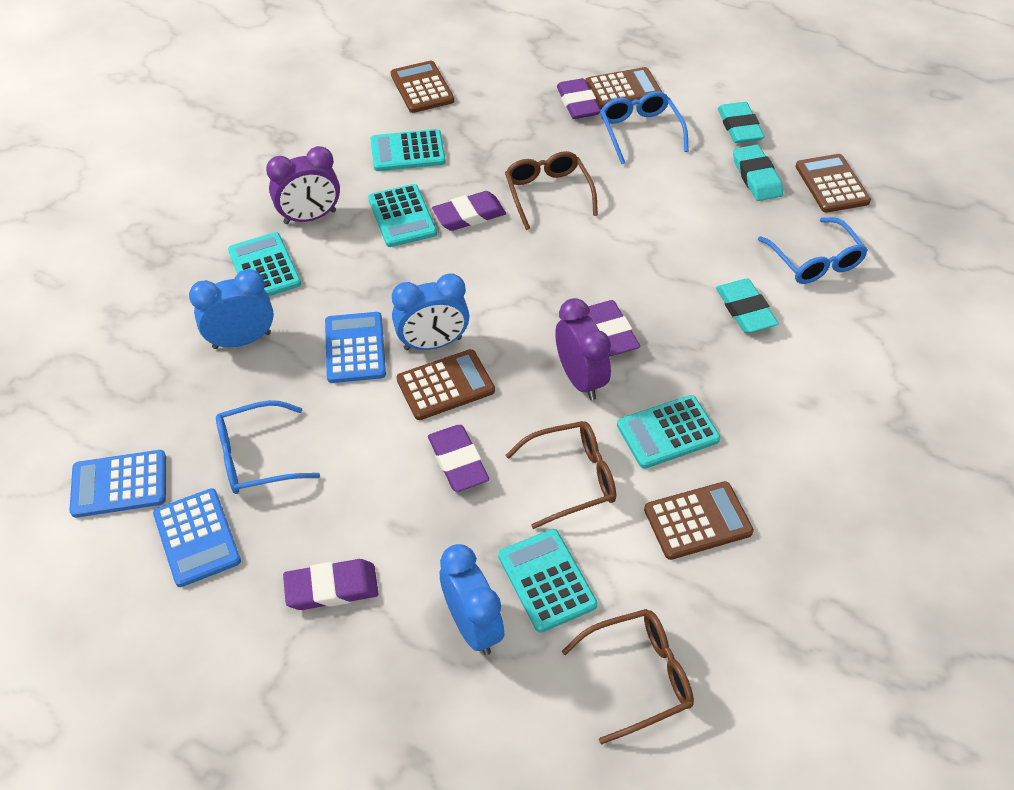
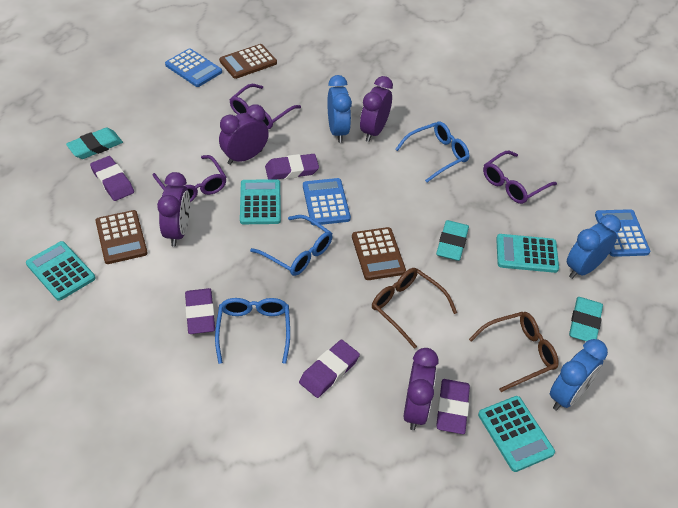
brown calculator: [391,61,454,113] [397,349,495,420] [585,67,662,109] [644,481,754,560] [795,154,871,213] = 5 -> [95,210,148,264] [219,44,277,79] [352,227,406,280] = 3
brown glasses: [505,151,598,230] [505,421,616,529] [561,609,694,745] = 3 -> [372,268,457,349] [469,312,559,392] = 2
purple clock: [266,146,340,224] [555,298,611,400] = 2 -> [157,172,190,247] [219,105,269,165] [360,76,393,142] [403,348,438,430] = 4
purple glasses: none = 0 -> [153,155,227,202] [229,84,301,129] [483,150,557,204] = 3
turquoise calculator: [228,232,301,296] [368,184,437,247] [370,129,446,171] [498,529,598,633] [617,395,720,469] = 5 -> [26,241,96,301] [240,179,281,224] [478,396,555,472] [496,234,559,273] = 4

